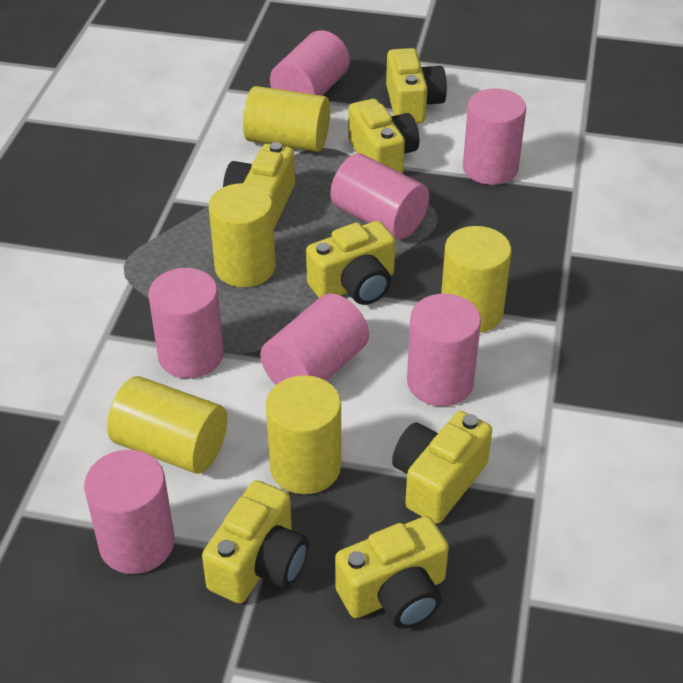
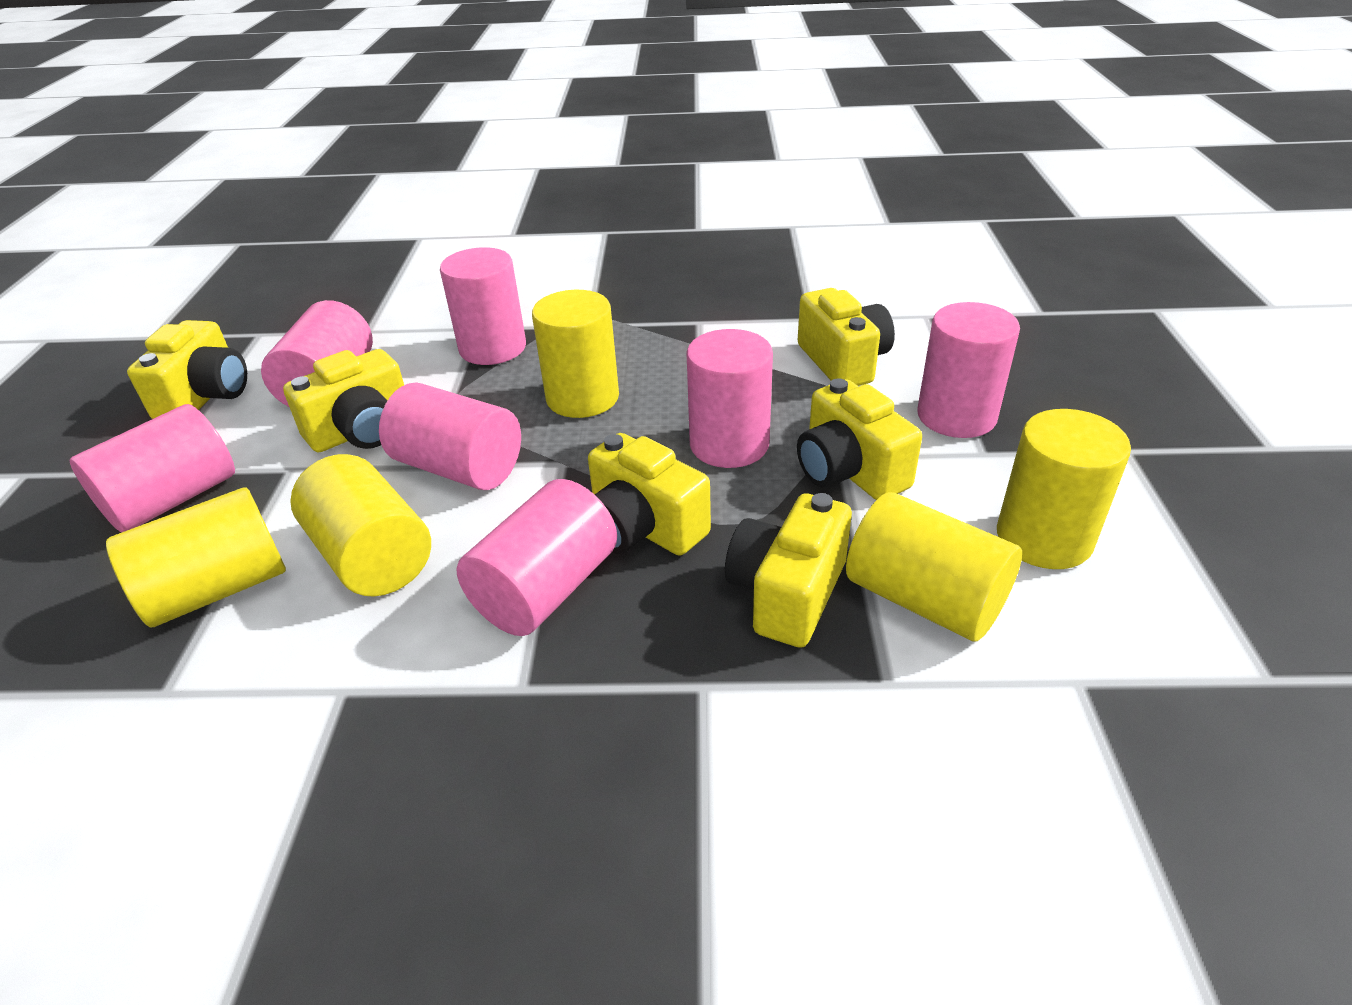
yellow camera: [202,480,309,604] [223,142,295,228] [306,221,395,305] [335,516,449,629] [348,99,419,174] [386,48,447,124] [392,411,492,524] = 7 -> [127,320,247,419] [283,349,404,452] [588,433,711,556] [725,493,852,648] [797,378,922,500] [798,288,895,386] = 6

